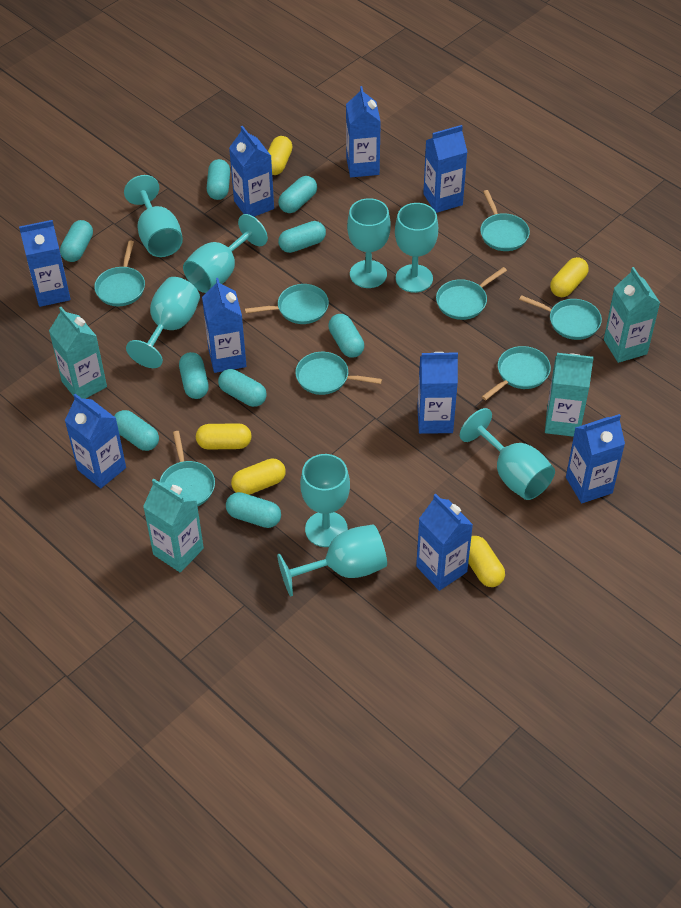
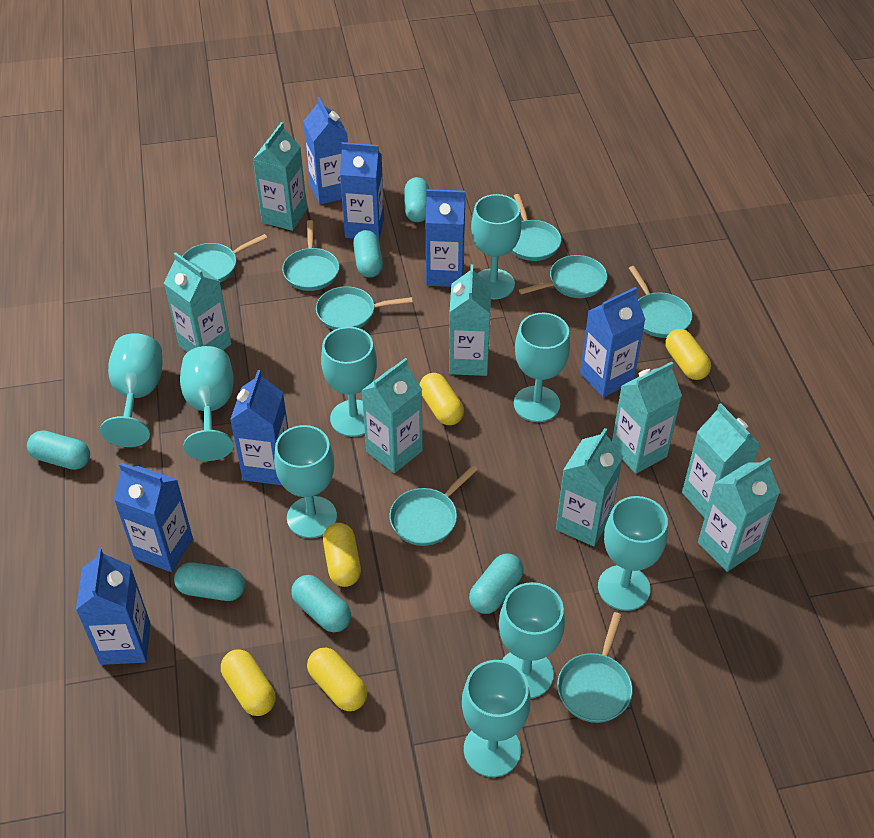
blue carton: [19,220,71,307] [65,394,126,488] [202,278,246,373] [229,126,274,217] [346,86,381,177] [416,494,473,591] [417,352,458,434] [423,125,467,213] [566,414,625,503] = 9 -> [76,548,151,665] [114,463,193,572] [230,370,288,485] [303,97,348,205] [340,142,384,239] [425,189,465,287] [580,287,646,397] = 7
turquoise capsule: [60,220,93,262] [114,410,159,451] [179,352,209,399] [206,159,230,200] [218,369,267,407] [226,492,281,528] [278,176,317,213] [278,221,326,253] [328,314,364,358] = 9 -> [27,430,90,470] [174,562,245,601] [291,575,351,632] [353,230,383,278] [404,177,429,222] [469,554,524,614] = 6
turquoise carton: [49,307,107,399] [143,479,204,573] [545,353,594,437] [604,267,660,363] = 4 -> [164,252,231,352] [253,122,307,231] [361,358,423,473] [449,264,491,376] [556,428,623,546] [612,362,682,474] [682,403,760,518] [698,457,780,572] = 8
turquoise goblet: [124,175,183,257] [126,277,200,368] [183,214,268,293] [277,524,387,597] [300,454,350,547] [347,198,391,288] [395,203,438,293] [460,408,555,500] = 8 -> [100,333,162,447] [180,346,234,461] [274,425,337,538] [321,327,377,437] [462,660,531,777] [471,194,522,299] [499,582,565,699] [514,313,570,422] [598,496,668,611] = 9

